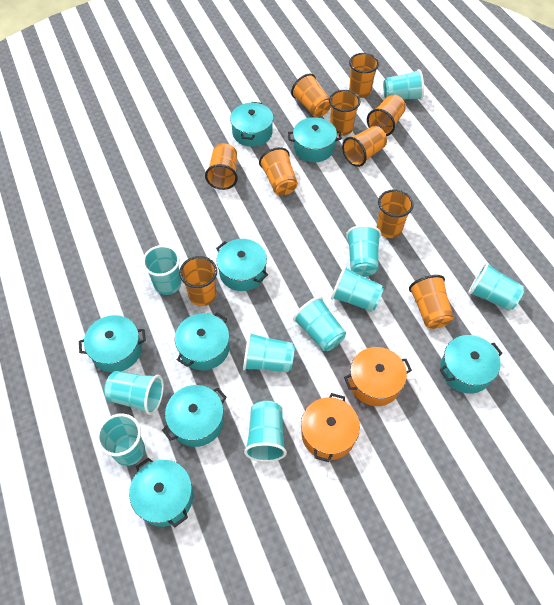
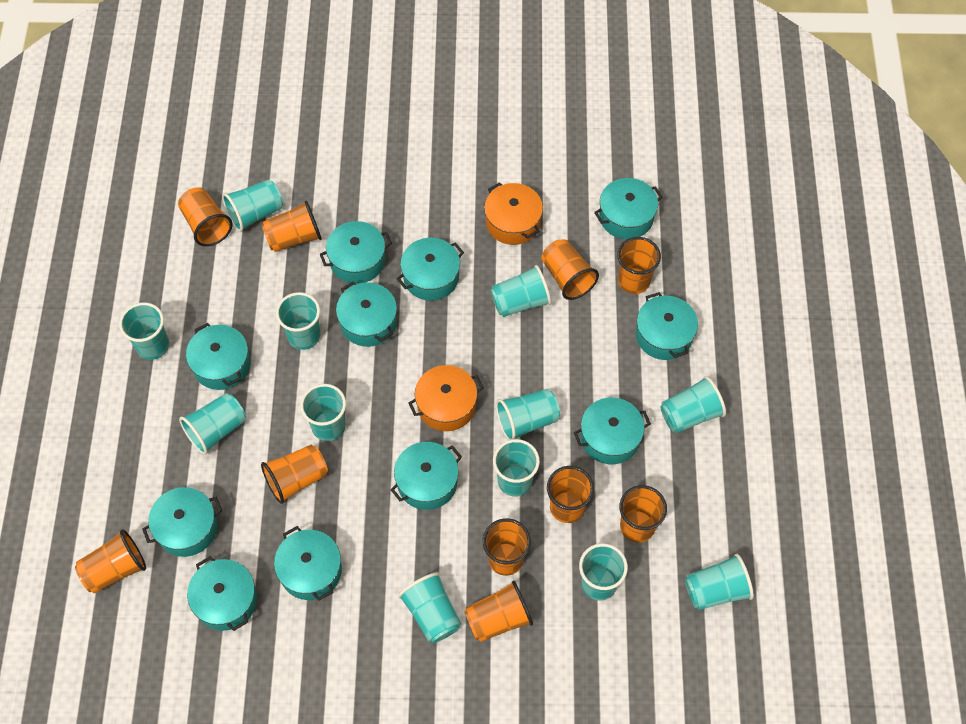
turquoise cup: [96,414,145,466] [104,371,164,415] [142,245,181,295] [243,332,295,372] [244,401,287,462] [293,296,346,351] [331,266,384,312] [346,225,381,276] [383,69,424,100] [468,262,525,311] = 10 -> [119,302,169,360] [179,393,246,455] [222,180,283,232] [276,292,320,350] [300,384,346,441] [398,572,461,643] [491,265,551,317] [493,439,540,497] [496,389,560,440] [579,543,628,601] [660,376,726,433] [685,554,754,610] = 12
turquoise pot: [79,315,146,372] [129,458,193,527] [162,385,227,447] [175,312,230,370] [216,239,268,291] [230,102,273,147] [288,117,342,162] [440,335,502,393] = 8 -> [142,487,222,557] [186,323,250,390] [187,556,257,631] [274,526,342,600] [320,221,392,284] [336,282,397,347] [391,442,462,510] [397,238,464,301] [574,397,651,464] [594,178,663,239] [636,292,698,360] = 11

